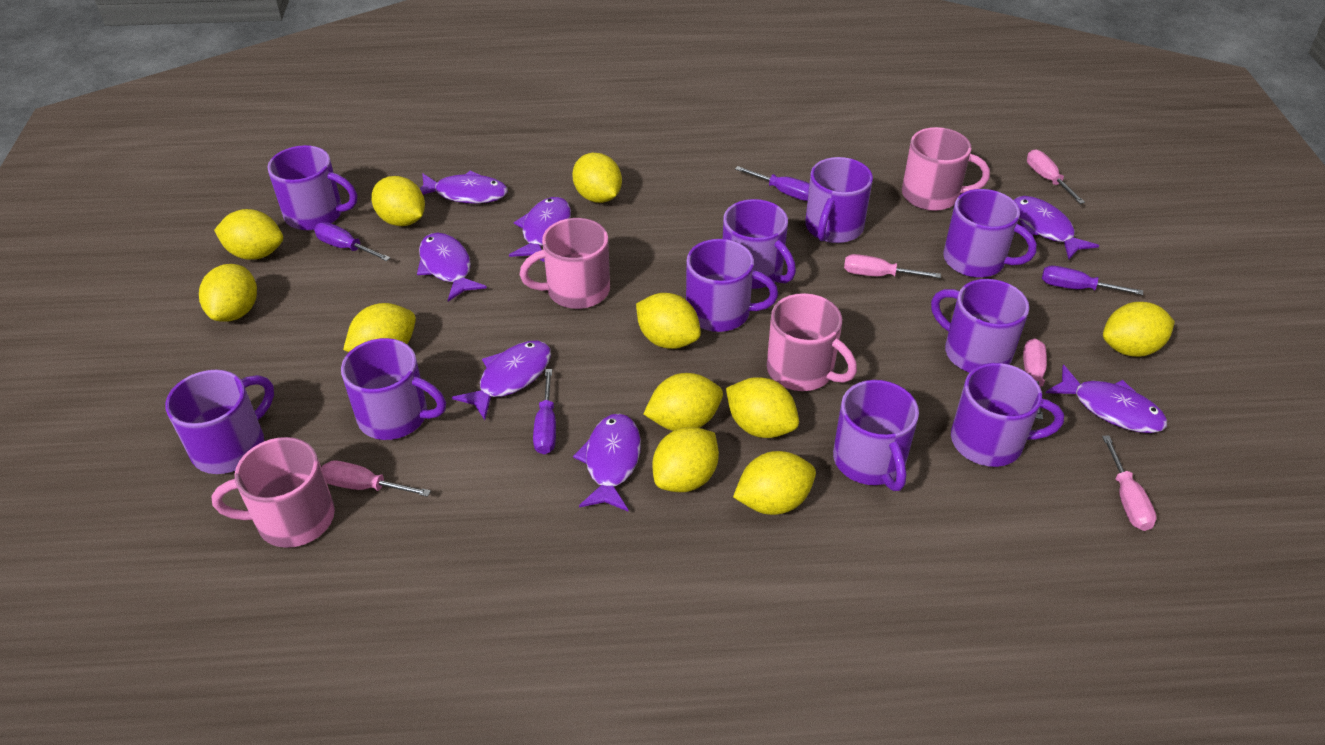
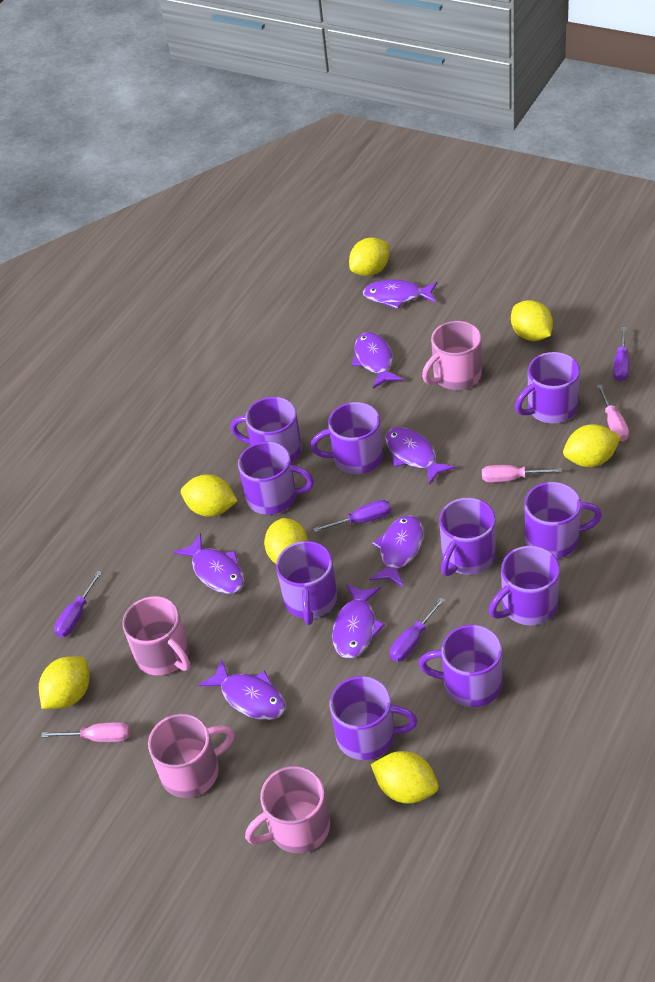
pink screwdriver: [322,460,431,497] [844,254,941,278] [1023,338,1047,419] [1027,150,1085,204] [1102,435,1157,531] = 5 -> [41,722,130,742] [482,465,562,482] [597,384,629,442] = 3
yellow lemon: [199,264,257,322] [214,209,283,260] [343,303,416,352] [371,176,425,226] [572,153,622,203] [636,293,701,349] [644,373,723,431] [652,427,719,492] [726,377,799,438] [733,451,816,515] [1103,302,1175,357] = 11 -> [39,656,89,709] [181,474,237,517] [264,518,308,564] [349,238,389,276] [371,751,438,803] [511,300,553,341] [563,424,621,467] = 7

